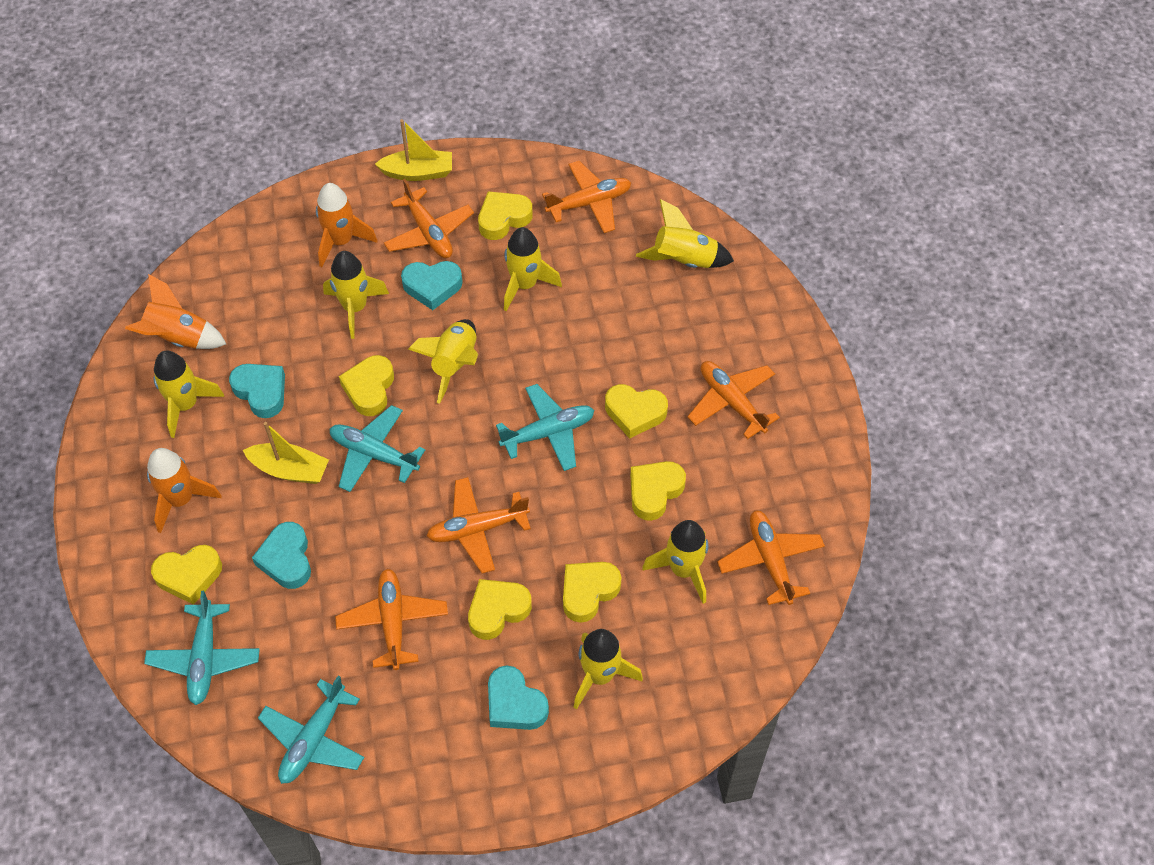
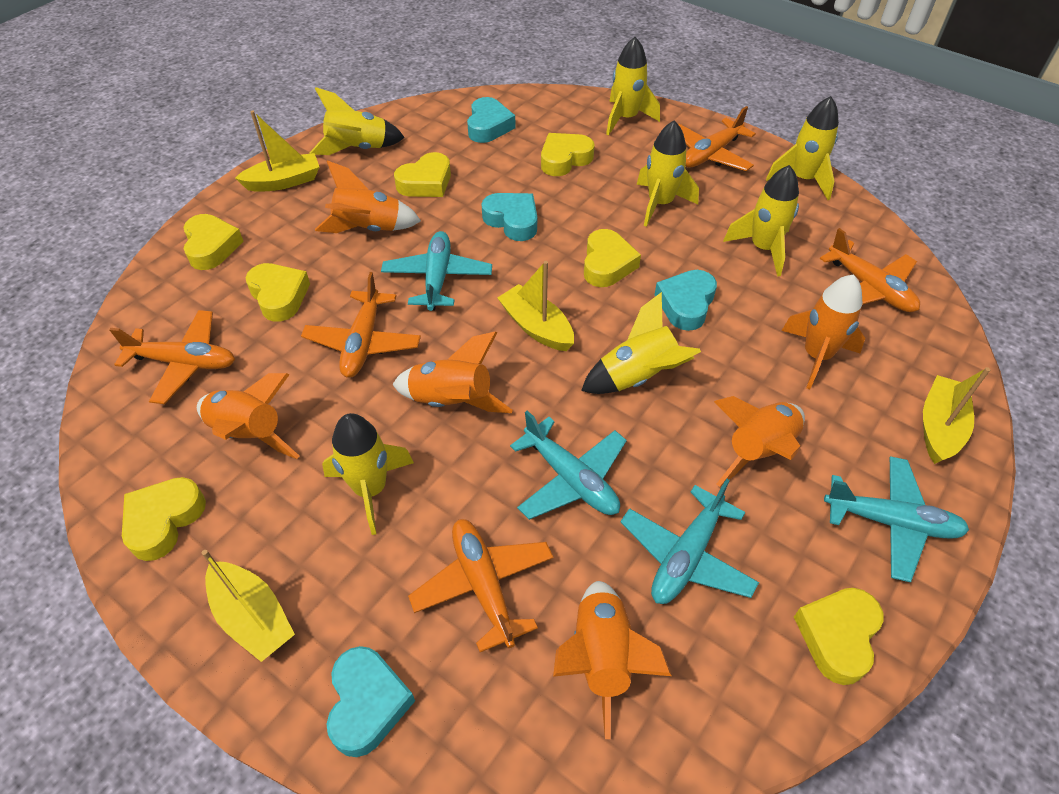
orange plane: [335,569,448,670] [384,179,474,258] [427,477,531,573] [542,161,631,233] [687,361,780,439] [717,510,825,605] = 6 -> [109,310,235,404] [301,272,421,378] [408,519,554,652] [678,106,756,171] [820,228,920,312] = 5
orange rocket: [125,274,226,349] [147,448,221,533] [316,183,377,267] = 3 -> [197,373,299,459] [315,160,421,233] [392,331,513,413] [553,581,672,739] [714,396,805,487] [781,274,865,389] = 6
yellow boat: [243,422,329,484] [375,119,452,181] = 2 -> [202,550,295,662] [235,111,319,192] [497,261,574,351] [923,367,990,464] = 4

